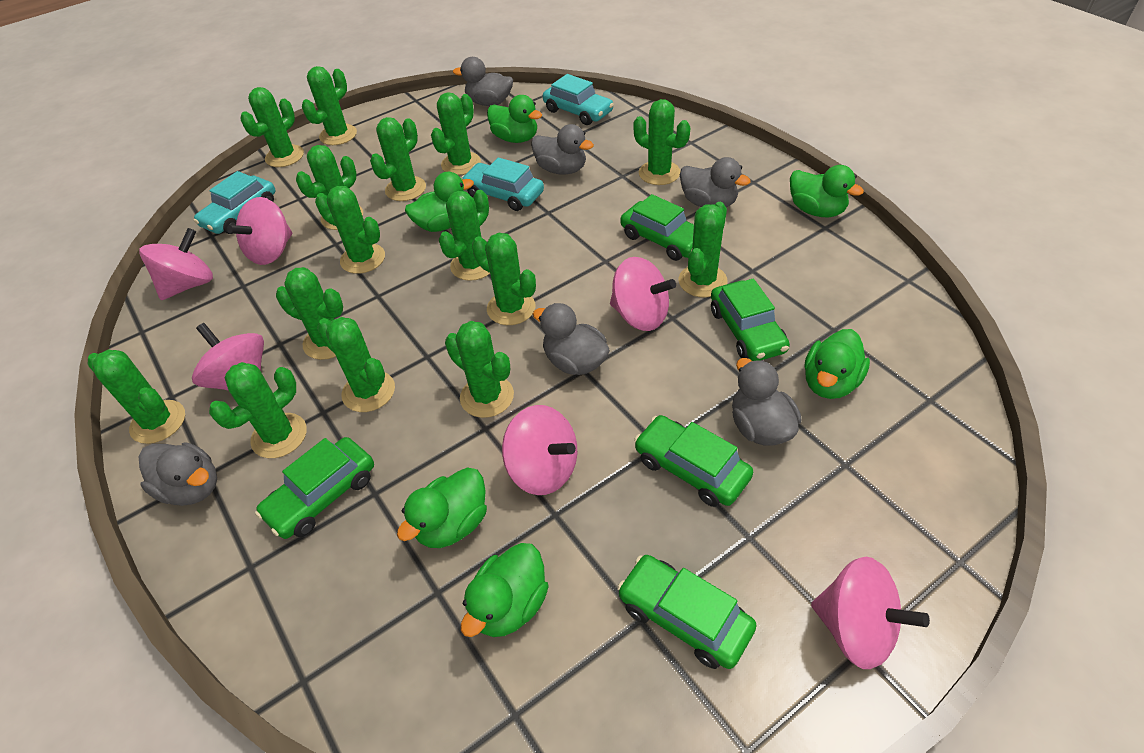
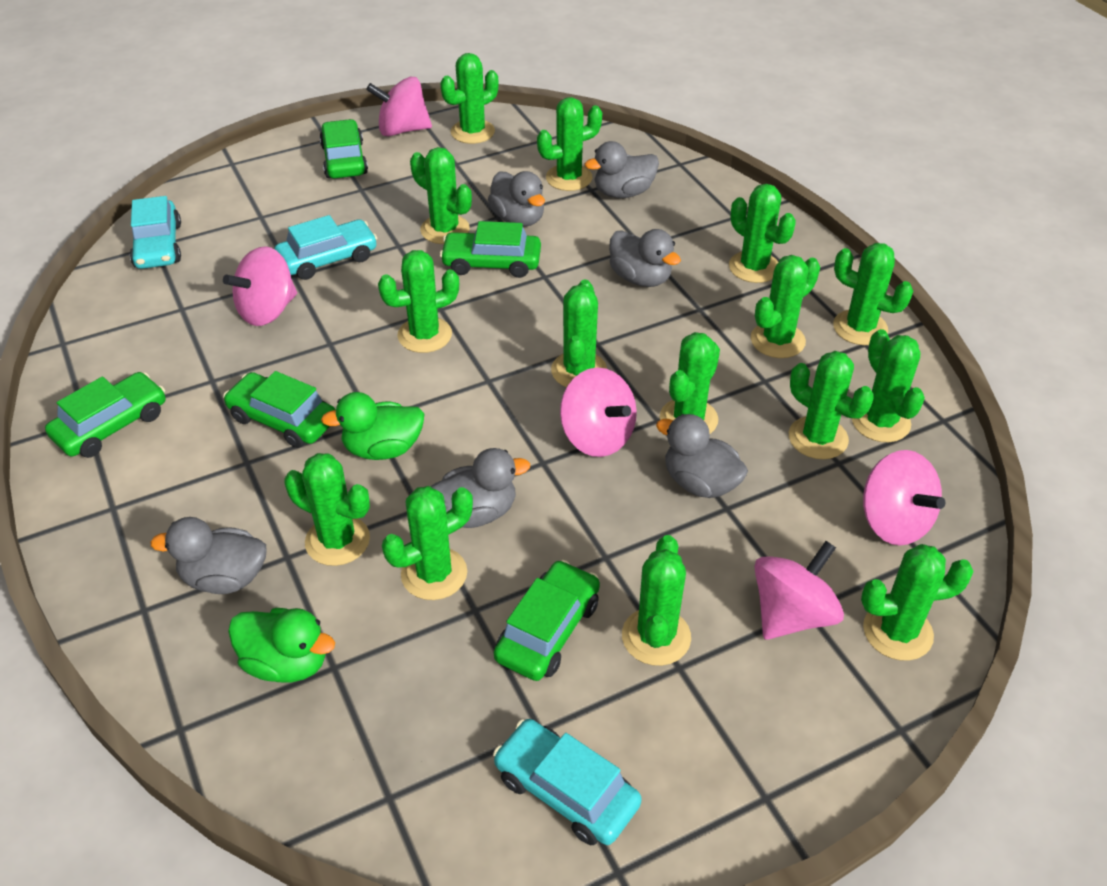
green duck: [397,467,487,548] [405,172,474,232] [461,543,549,637] [487,95,542,143] [790,165,864,217] [804,329,870,399] = 6 -> [228,608,335,682] [321,392,425,460] = 2
pink spinning top: [139,228,213,300] [192,323,264,391] [227,197,292,265] [502,405,577,495] [610,257,676,331] [811,557,930,669] = 6 -> [223,246,297,326] [366,76,432,136] [560,367,637,457] [754,541,844,640] [863,450,946,545] = 5

